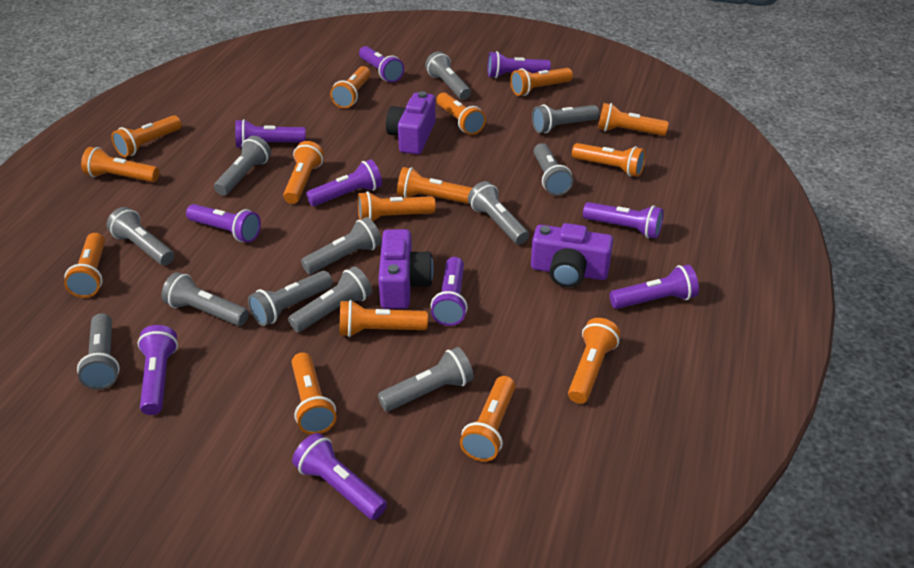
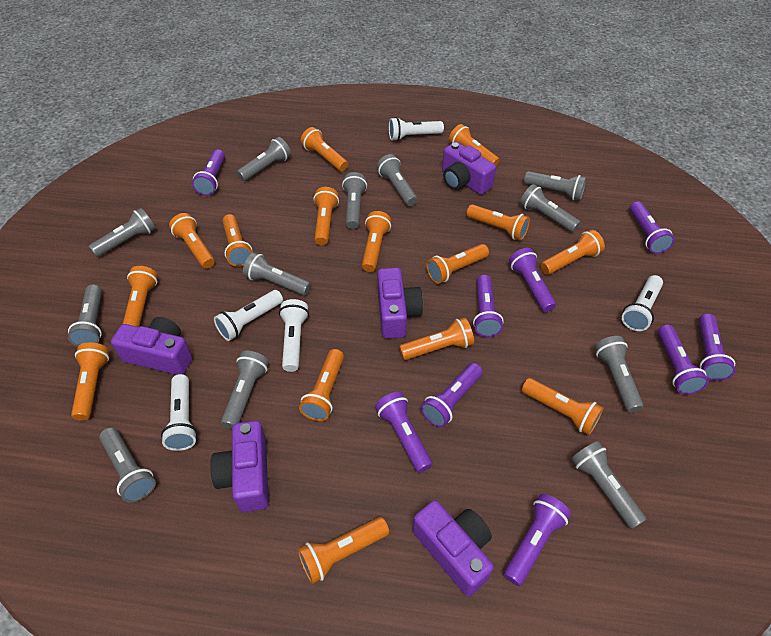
purple camera: [378,229,433,309] [386,91,436,154] [531,223,613,288] = 3 -> [111,317,192,375] [210,421,269,512] [378,268,423,339] [413,500,494,596] [442,142,496,195] = 5
purple flashlight: [137,325,178,415] [186,204,261,242] [235,119,306,148] [292,433,387,520] [306,159,382,206] [359,46,404,83] [431,257,468,326] [488,51,551,78] [583,202,664,239] [609,265,699,309] = 10 -> [192,149,225,196] [375,391,432,473] [421,363,483,428] [473,275,504,337] [504,494,571,586] [509,248,556,312] [630,201,675,254] [658,325,708,395] [699,314,735,381] = 9
white flashlight: none = 0 -> [161,374,197,451] [214,290,283,341] [279,299,309,372] [389,117,444,141] [622,275,663,331] = 5

